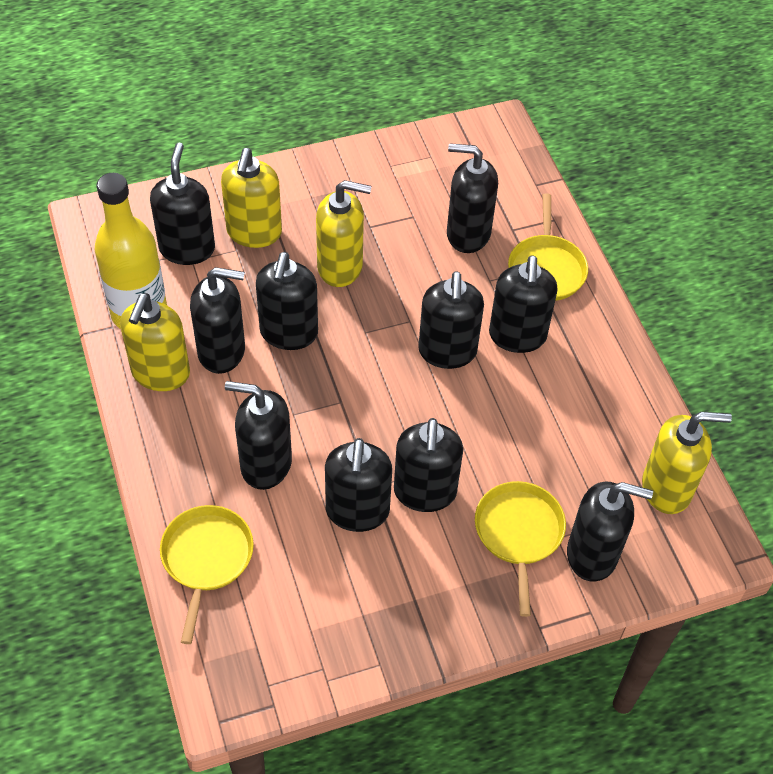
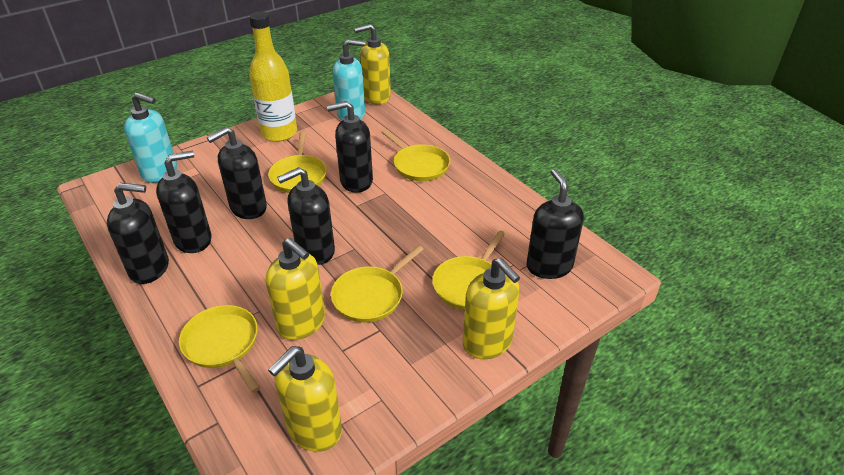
black soap dispenser: [150,142,215,265] [190,267,245,374] [225,381,292,490] [256,252,318,350] [325,438,392,532] [394,418,463,512] [418,271,484,369] [447,143,498,253] [489,255,557,353] [567,482,653,582] = 10 -> [107,183,169,284] [156,151,212,253] [207,127,267,219] [277,167,335,265] [327,101,373,193] [526,169,584,279] = 6
turquoise soap dispenser: none = 0 -> [124,92,177,183] [333,39,365,121] = 2
yellow pan: [160,505,254,644] [475,481,566,617] [508,193,588,301] = 3 -> [179,305,260,393] [268,132,327,193] [331,245,424,323] [381,129,450,181] [432,230,505,310] = 5

